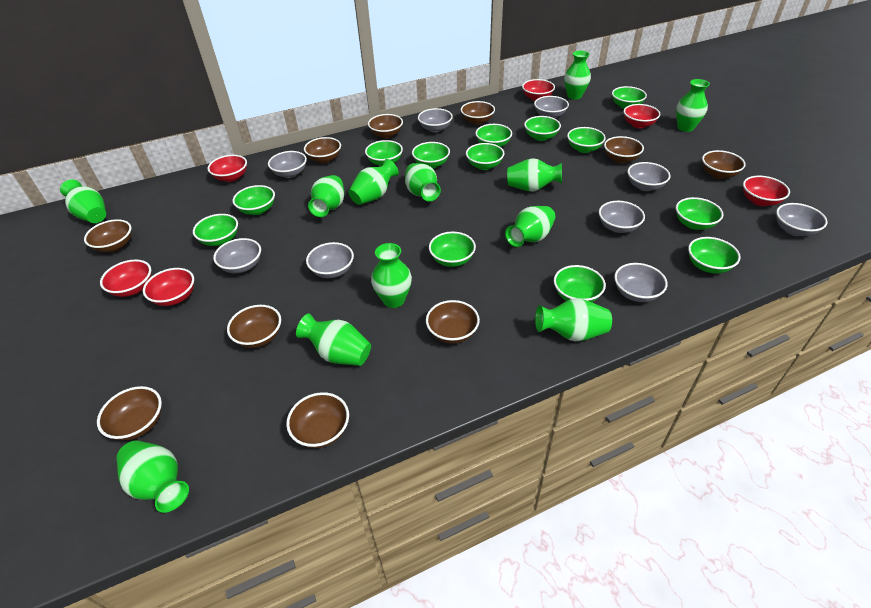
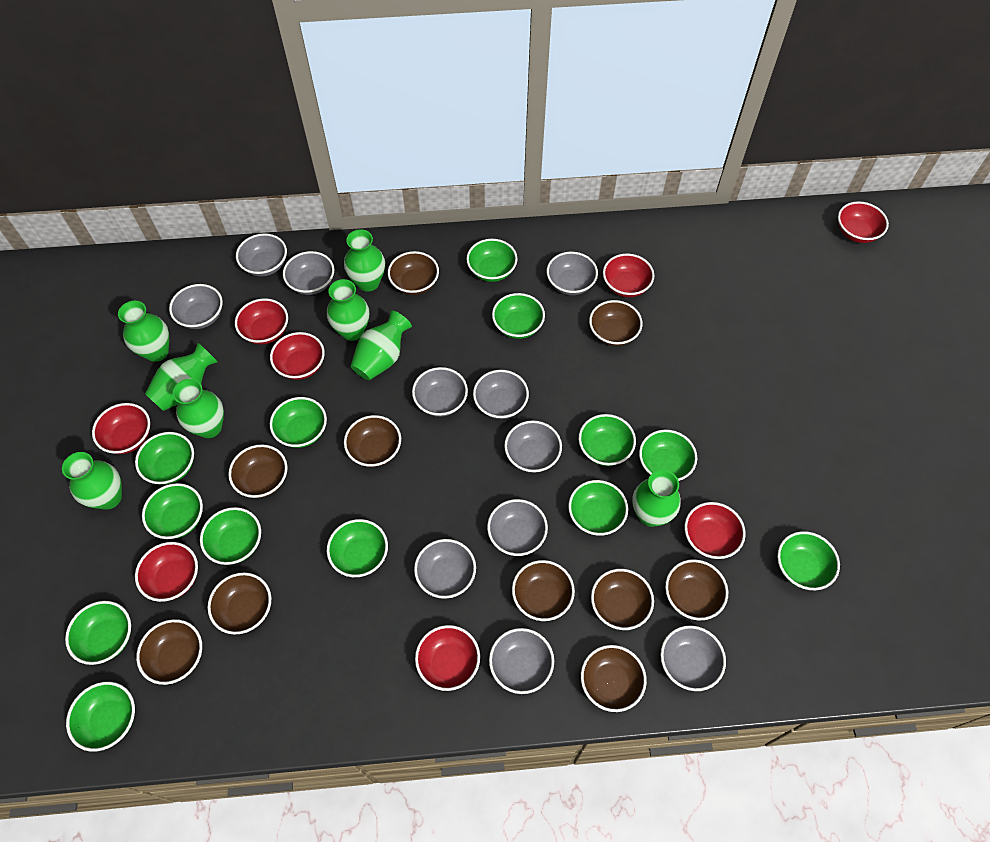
green vase: [60,180,106,223] [116,440,189,513] [296,313,371,366] [308,175,344,217] [348,159,399,205] [371,243,412,308] [405,163,441,201] [505,206,555,247] [507,158,562,192] [535,298,612,341] [564,51,591,99] [676,79,710,132] = 12 -> [62,452,122,510] [118,301,169,362] [145,343,217,411] [173,379,224,438] [327,279,369,341] [344,229,385,292] [351,310,412,380] [632,470,681,527] = 8
grey bowl: [213,238,261,273] [268,151,307,178] [306,242,354,278] [418,108,453,133] [534,96,569,118] [599,201,645,233] [614,263,668,302] [627,162,671,191] [776,203,828,236] = 9 -> [169,284,223,329] [236,233,287,277] [283,251,334,295] [412,367,468,417] [414,539,476,599] [473,370,529,419] [487,499,548,556] [489,628,554,694] [504,420,562,473] [547,252,598,295] [660,626,726,691] = 11
red bowl: [100,260,151,297] [143,268,194,306] [208,155,247,182] [522,79,555,101] [624,104,661,128] [743,176,790,206] = 6 -> [92,403,150,454] [135,542,198,602] [235,298,288,344] [270,332,325,380] [415,625,480,691] [603,254,655,297] [685,502,746,559] [838,201,889,243] = 8

